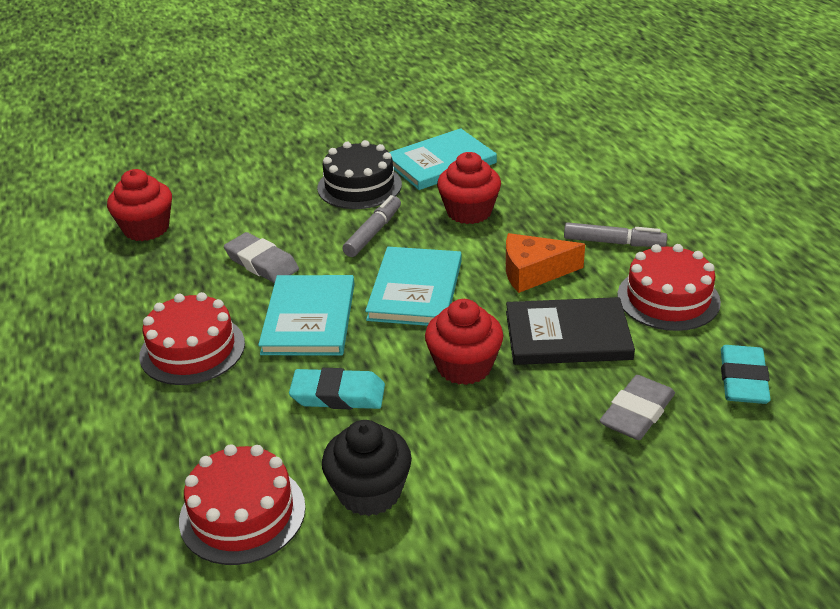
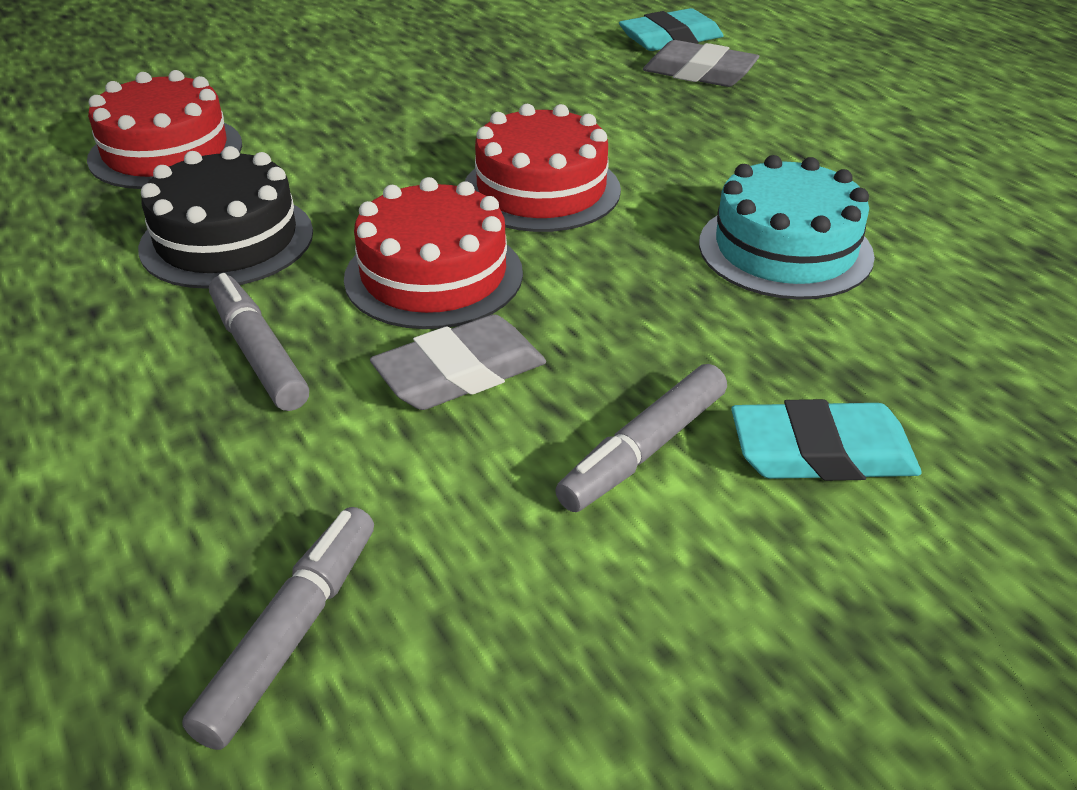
black book: [506,297,635,365] = 1 -> none = 0
black cupcake: [322,420,412,516] = 1 -> none = 0
grey marker: [343,195,401,257] [564,222,667,247] = 2 -> [182,507,374,750] [209,273,309,411] [555,364,727,512] = 3
orange cheese: [506,233,585,293] = 1 -> none = 0
red cupcake: [107,169,172,241] [425,299,503,385] [437,152,501,224] = 3 -> none = 0
turquoise book: [258,275,355,355] [365,247,462,326] [389,128,497,190] = 3 -> none = 0
turquoise cake: none = 0 -> [699,155,875,300] = 1

